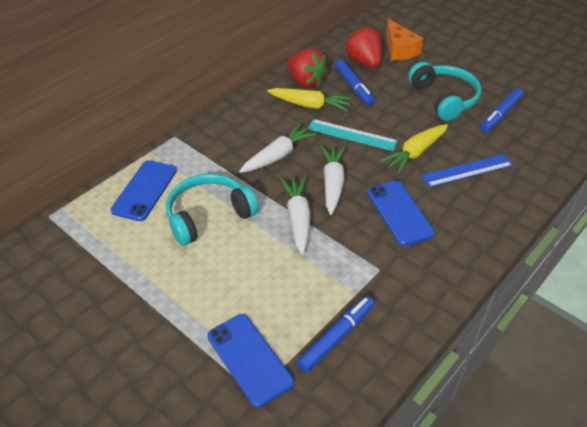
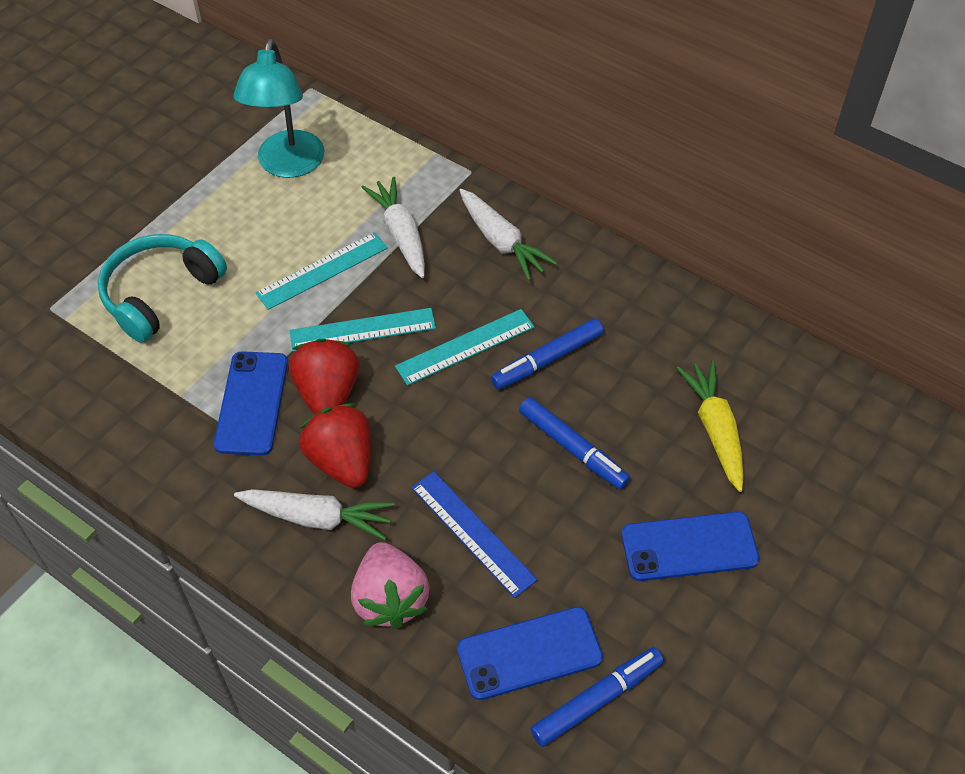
orange cheese: [386,19,424,61] = 1 -> none = 0
pink strawberry: none = 0 -> [351,542,430,629] = 1
turquoise headphones: [166,174,258,246] [408,62,482,121] = 2 -> [98,234,227,343] = 1
turquoise lamp: none = 0 -> [233,39,325,178] = 1
turquoise ruler: [308,119,398,151] = 1 -> [255,232,388,310] [290,308,436,352] [395,309,535,386] = 3
yellow carrot: [267,88,353,112] [380,124,448,174] = 2 -> [677,360,744,492] = 1

